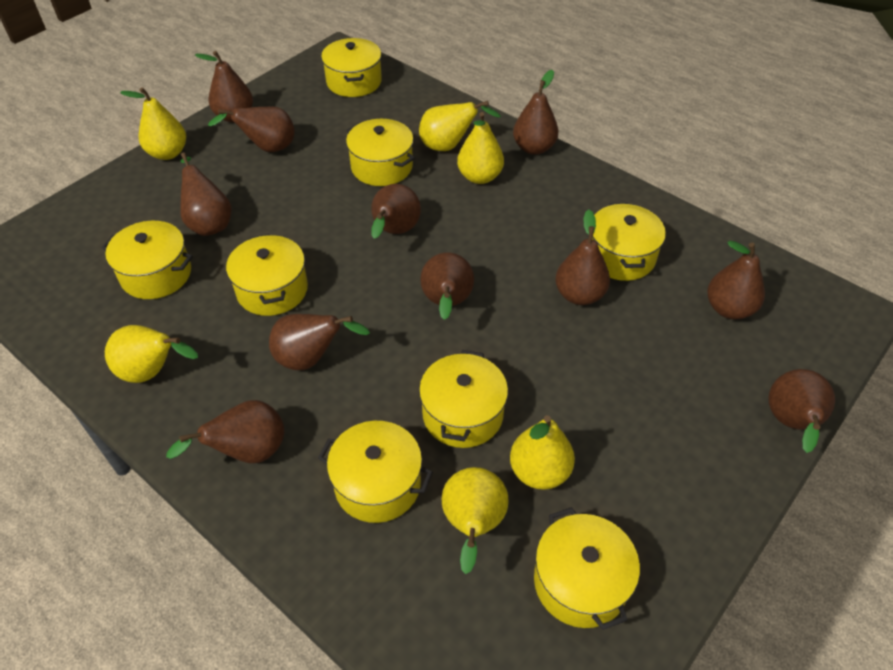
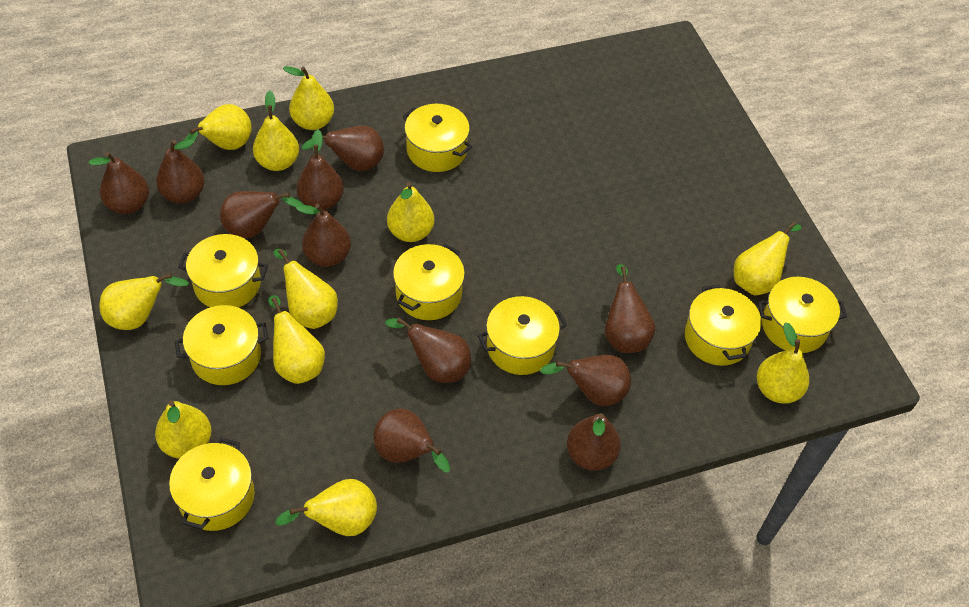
yellow pear: [105,325,198,383] [120,87,186,160] [419,101,501,151] [442,467,508,574] [457,112,504,184] [510,415,575,490] = 6 -> [99,273,189,330] [155,400,211,459] [183,104,252,150] [253,91,299,171] [268,295,325,384] [273,249,338,329] [275,479,377,536] [283,67,334,130] [387,182,434,242] [734,221,802,295] [757,322,809,404] = 11

